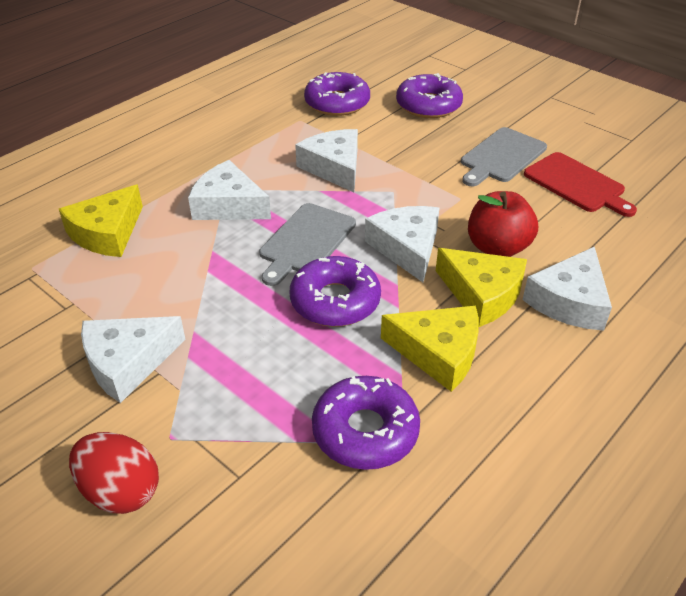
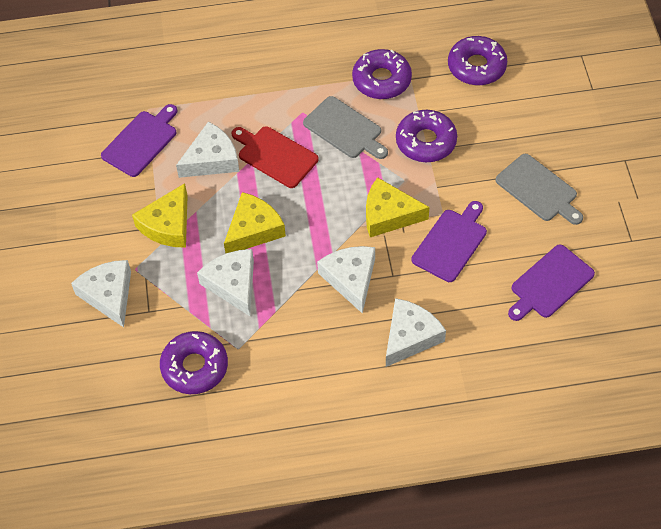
purple cutting board: none = 0 -> [101,104,177,177] [412,201,487,282] [508,245,595,321] = 3
red apple: [468,191,538,257] = 1 -> none = 0
red egg: [69,432,159,514] = 1 -> none = 0

